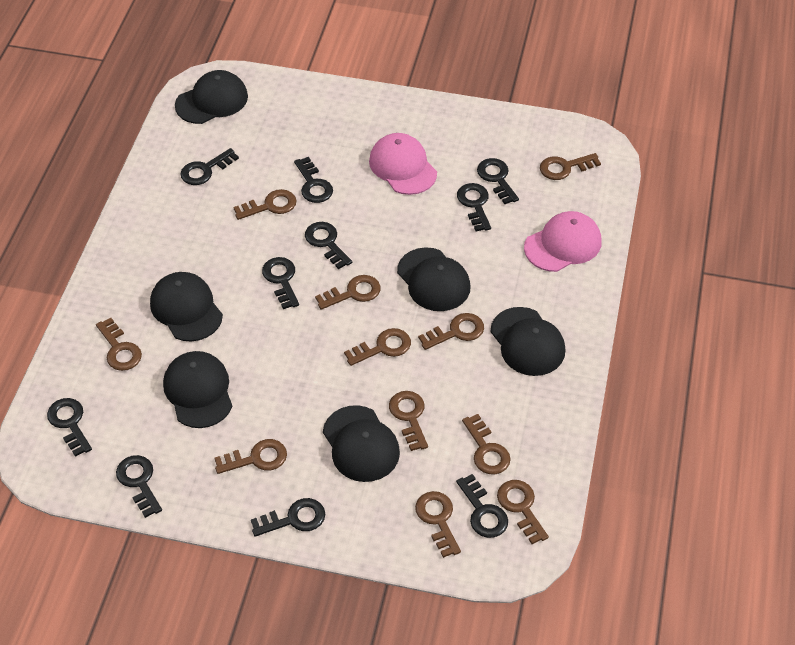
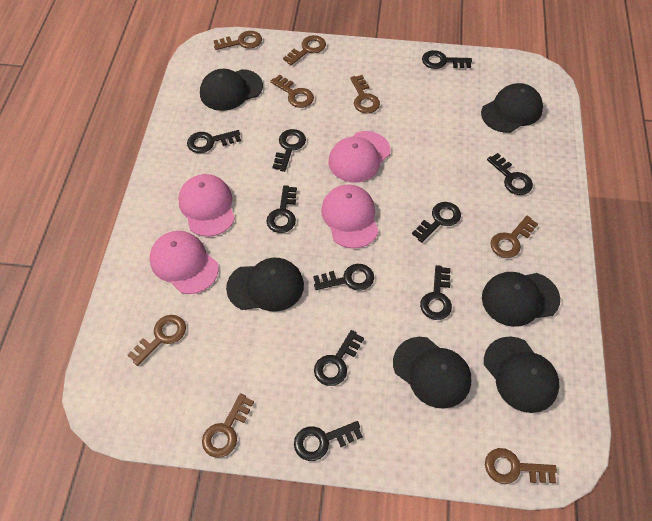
brown key: [96,318,142,371] [214,439,287,474] [233,189,297,220] [315,275,381,310] [344,328,411,366] [389,391,428,451] [415,491,461,558] [418,313,484,350] [462,414,511,474] [497,480,549,544] [540,153,601,180] = 11 -> [127,315,186,366] [202,393,254,458] [214,31,262,50] [270,75,314,108] [283,35,326,65] [350,75,380,113] [485,448,557,484] [491,216,538,258] = 8
pink cap: [369,133,437,195] [524,211,601,272] = 2 -> [150,231,219,294] [178,174,235,237] [321,185,379,249] [328,131,391,183] = 4

